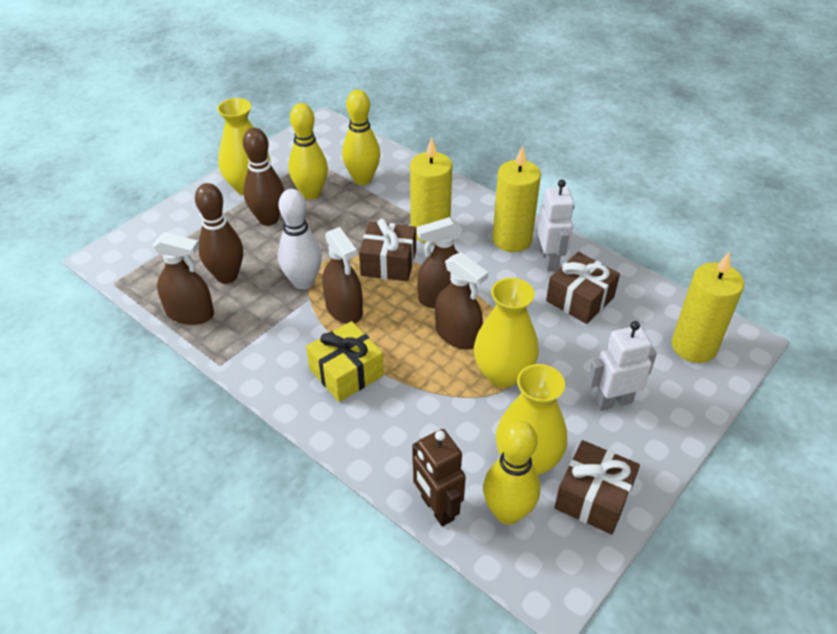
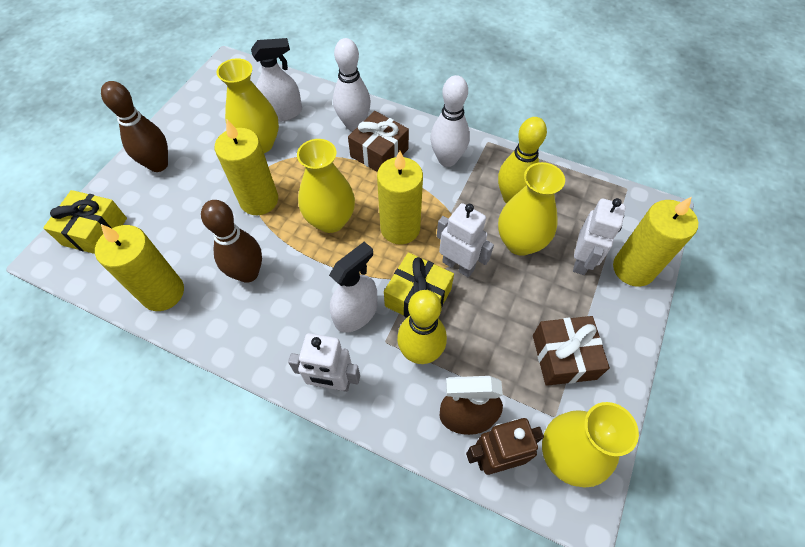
brown gift: [359,219,416,281] [546,252,620,324] [554,440,640,535] = 3 -> [348,111,409,172] [533,316,610,386] = 2
brown spray bottle: [152,232,214,325] [322,227,363,324] [417,217,462,308] [435,252,488,349] = 4 -> [440,376,503,435] = 1
white bowling pin: [277,189,322,290] = 1 -> [333,38,371,131] [430,75,470,167] = 2
white robot: [537,180,574,271] [587,321,657,411] = 2 -> [288,333,360,392] [437,203,494,278] [573,198,626,275] = 3
white spray bottle: none = 0 -> [251,38,302,122] [329,242,377,333] = 2
yellow bowling pin: [288,103,328,200] [342,90,381,185] [483,420,540,525] = 3 -> [397,290,447,364] [498,117,547,204] = 2
yellow candle: [410,138,452,243] [492,146,541,252] [672,252,744,363] = 3 -> [95,224,184,311] [215,120,278,215] [377,151,423,244] [613,196,698,287] = 4
yellow gift: [306,321,384,402] = 1 -> [43,190,127,254] [384,252,454,318] = 2
yellow vase: [217,98,271,195] [474,278,539,388] [496,364,567,475] = 3 -> [217,58,279,153] [297,139,355,233] [498,162,565,256] [542,402,639,487] = 4

